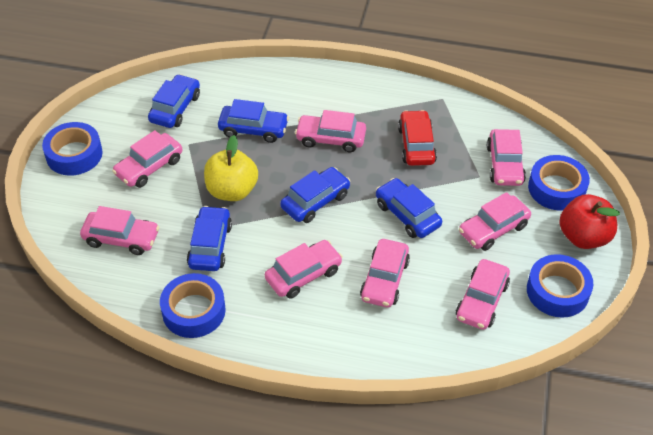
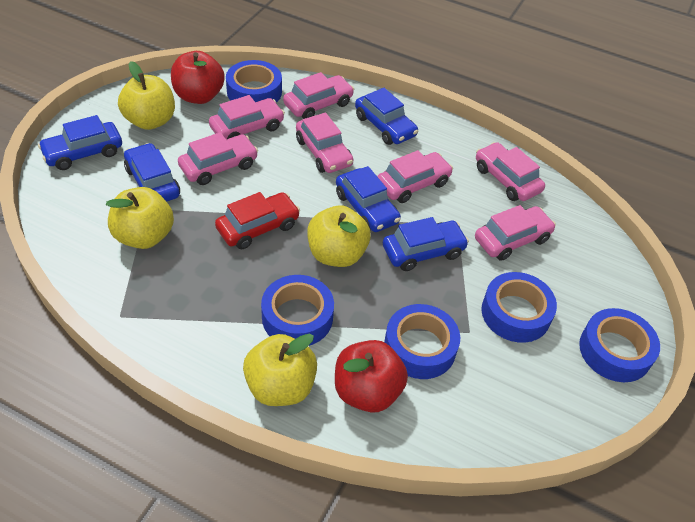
blue tape: [42,122,103,176] [160,273,225,338] [527,254,593,318] [528,155,590,211] = 4 -> [226,60,282,103] [261,275,334,346] [384,304,460,379] [481,272,557,343] [579,308,660,382] = 5
pink car: [80,206,159,255] [112,130,182,188] [265,240,343,299] [295,110,366,152] [360,239,410,307] [456,259,510,330] [459,192,531,251] [487,129,526,186] = 8 -> [178,132,258,185] [209,95,285,139] [283,72,354,119] [296,113,354,173] [377,150,453,203] [475,205,556,261] [476,142,545,201] = 7
red apple: [559,194,620,249] = 1 -> [171,51,225,104] [335,340,408,413] = 2
yellow apple: [204,135,258,201] = 1 -> [106,187,174,249] [118,61,175,130] [243,334,317,406] [307,205,371,267] = 4

